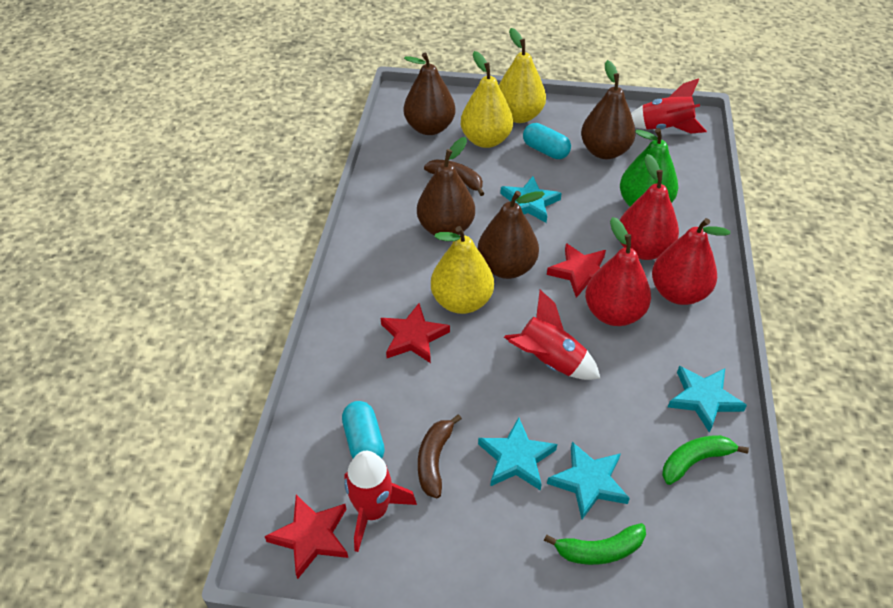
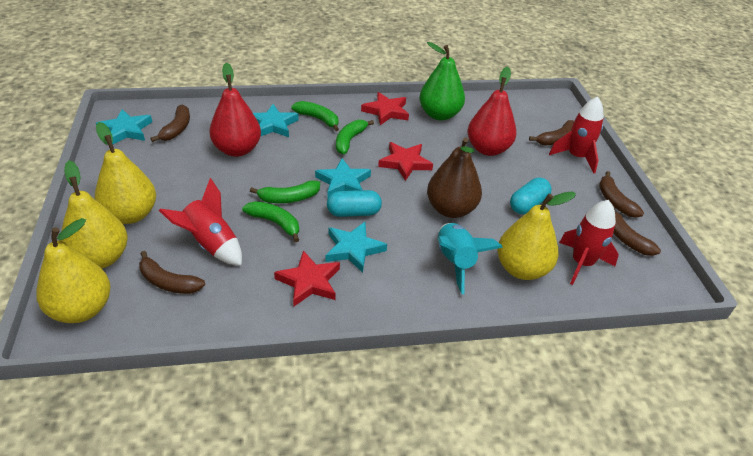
brown banana: [418,414,462,498] [424,159,485,196] = 2 -> [139,251,205,294] [150,105,190,142] [529,120,574,146] [599,171,644,218] [613,206,661,256] = 5
brown pear: [404,53,455,135] [417,137,475,235] [478,191,545,279] [581,60,636,159] = 4 -> [427,137,482,218] = 1
green banana: [544,523,646,565] [662,435,749,485] = 2 -> [242,201,299,242] [250,180,320,203] [291,101,339,131] [336,120,374,154] = 4
red pear: [585,217,651,326] [619,154,679,260] [652,218,730,305] = 3 -> [209,63,261,157] [468,67,517,156] = 2
turquoise rocket: none = 0 -> [437,223,503,294] = 1
yellow pear: [431,226,494,314] [461,51,513,148] [499,28,546,123] = 3 -> [36,218,111,323] [60,160,128,269] [94,122,156,224] [497,191,576,280] = 4

